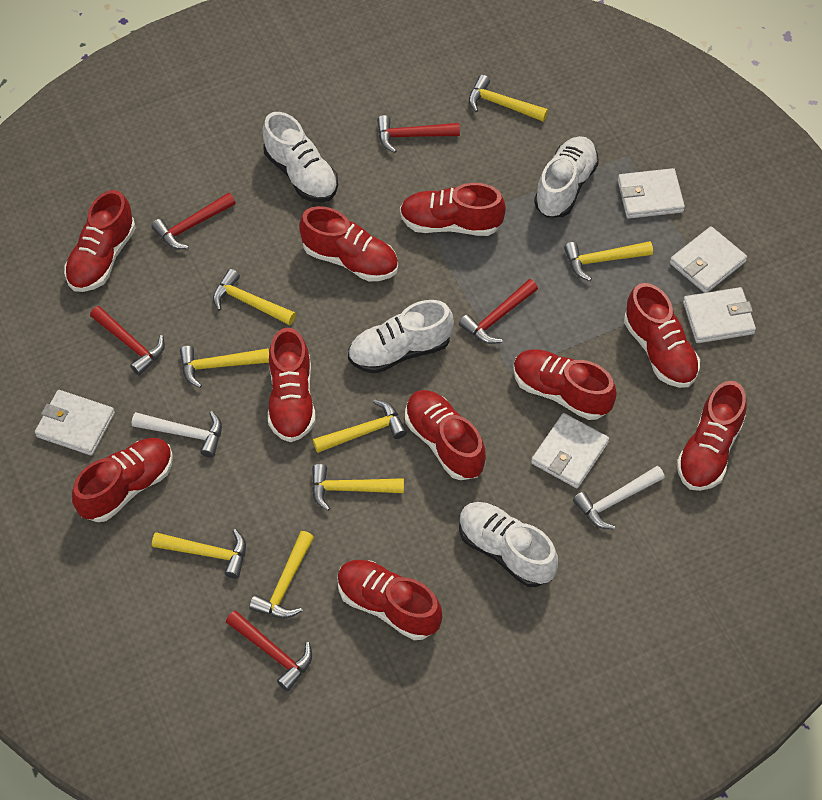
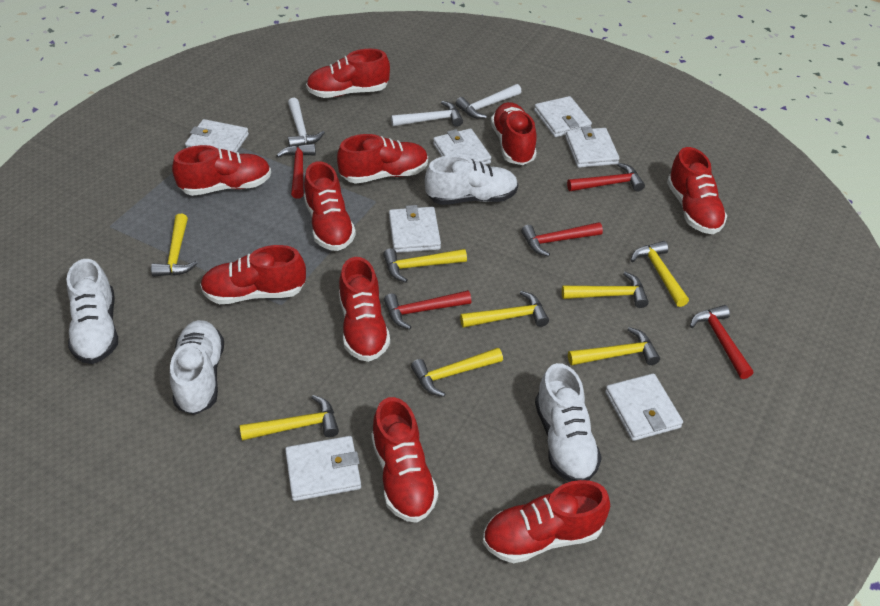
white hammer: [132,411,222,458] [573,466,665,530] = 2 -> [288,98,325,147] [391,101,463,127] [455,84,521,119] = 3
white wallet: [35,390,115,456] [531,413,609,488] [618,168,685,219] [670,226,747,293] [683,287,756,343] = 5 -> [185,119,249,153] [285,436,361,501] [389,205,441,253] [433,128,491,165] [534,96,592,137] [565,126,620,168] [605,374,683,441] = 7

